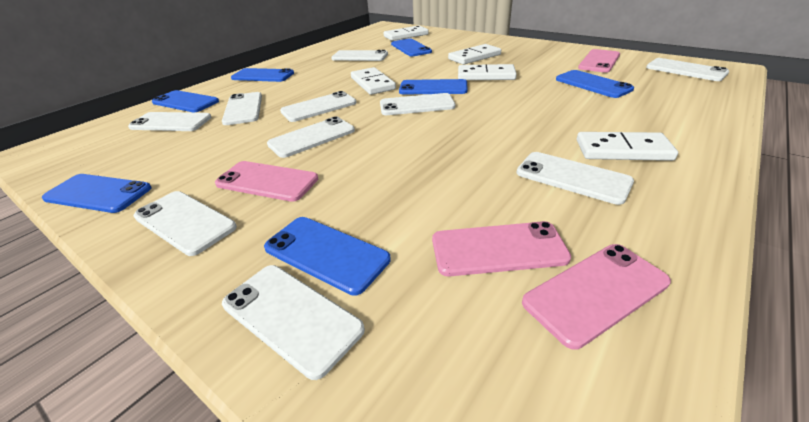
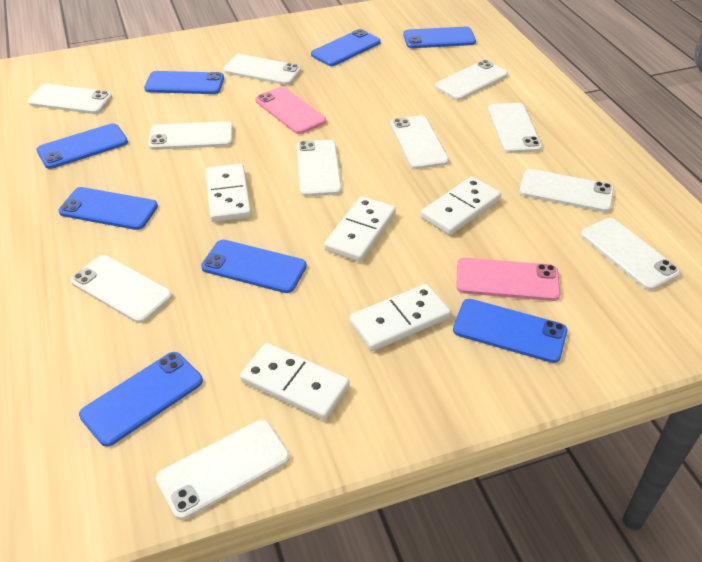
blue phone: [42,174,152,213] [152,90,219,112] [231,68,294,82] [264,217,391,296] [391,38,432,56] [399,79,468,94] [556,70,634,98] = 7 -> [36,123,128,169] [59,187,158,230] [79,352,203,447] [144,71,224,94] [201,240,307,293] [311,29,381,66] [403,27,476,48] [453,299,568,363] = 8
pink phone: [215,161,318,202] [432,221,571,276] [522,244,671,350] [578,49,620,73] = 4 -> [255,87,326,134] [456,258,561,301] = 2
white phone: [128,112,212,131] [134,191,237,256] [222,92,262,125] [222,265,365,380] [267,117,355,158] [280,91,356,122] [331,50,388,61] [380,93,455,115] [516,152,634,205] [646,58,729,81] = 10 -> [28,84,112,114] [70,255,172,323] [148,121,233,150] [156,420,290,520] [223,54,301,85] [297,140,342,196] [391,115,449,169] [435,60,508,100] [488,103,542,153] [519,169,614,212] [581,218,680,290] = 11

